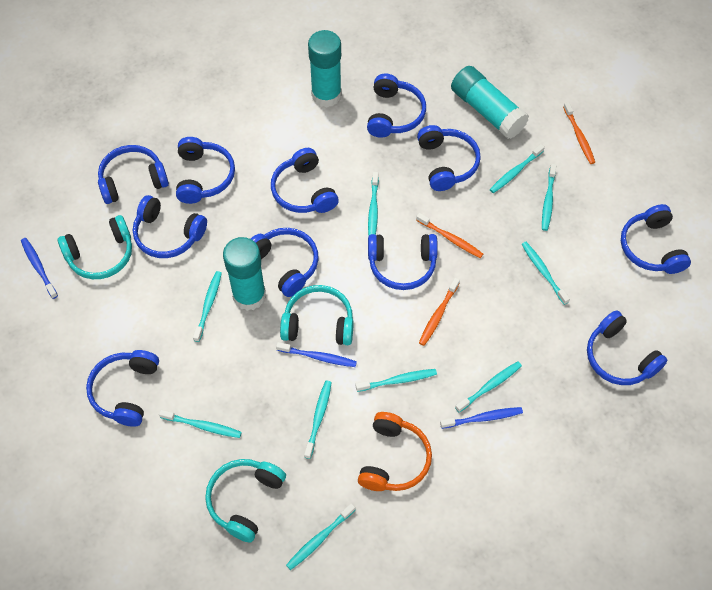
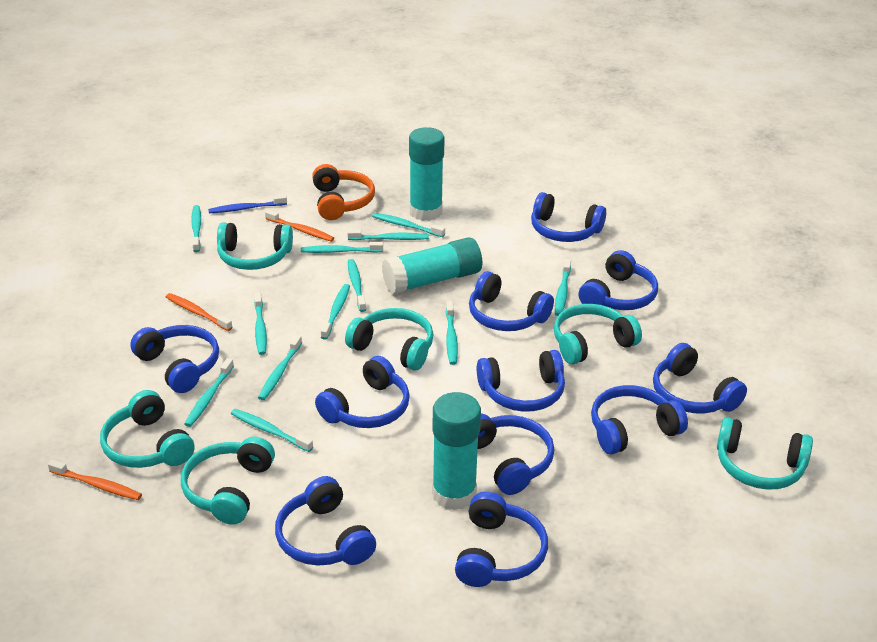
blue toothbrush: [21,238,58,299] [276,342,357,367] [440,407,523,429] = 3 -> [208,195,287,213] = 1
turquoise headphones: [58,215,132,279] [205,459,286,543] [280,285,354,345] = 3 -> [100,390,194,468] [181,437,275,525] [217,222,293,270] [345,308,434,370] [554,304,642,364] [717,417,813,490] = 6
turquoise toothbrush: [159,409,242,438] [193,271,222,342] [286,503,355,570] [304,381,332,459] [356,369,437,392] [368,172,379,236] [455,361,522,412] [490,144,545,193] [522,242,570,305] [542,164,556,231] = 10 -> [184,358,234,427] [191,205,201,252] [231,409,313,452] [254,293,267,355] [258,335,302,400] [301,242,383,253] [321,284,350,340] [347,230,429,240] [348,259,366,312] [372,213,445,237] [446,301,458,365] [555,259,571,316] = 12

